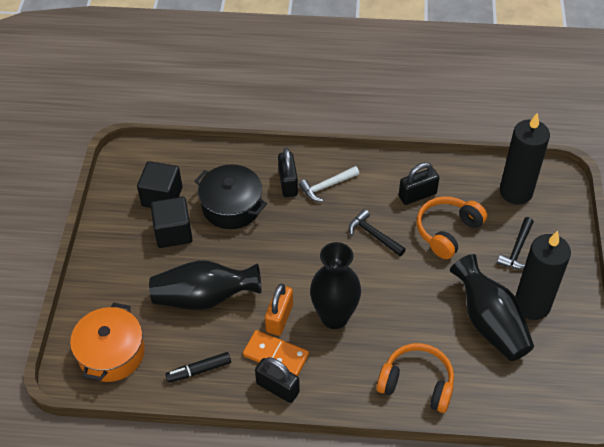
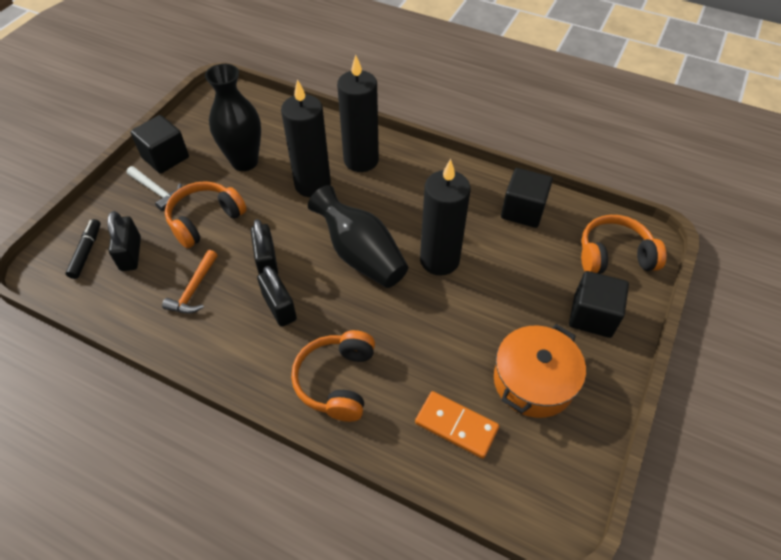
black candle: [500,112,550,205] [515,231,571,320] = 2 -> [281,79,331,197] [337,55,379,172] [420,159,471,276] = 3
black cube: [137,161,182,208] [150,197,193,248] = 2 -> [130,115,189,174] [501,168,553,228] [569,271,629,338] = 3
black hammer: [349,209,406,256] [497,217,534,270] = 2 -> none = 0
black pot: [195,164,267,229] = 1 -> none = 0
black vase: [149,260,261,310] [310,242,361,329] [450,254,534,361] = 3 -> [205,64,261,171] [308,185,408,288] = 2
orange hammer: none = 0 -> [162,250,217,313] = 1
orange headphones: [376,343,454,413] [416,196,487,259] = 2 -> [165,181,247,248] [291,330,375,422] [581,215,666,274] = 3
orange padlock: [265,284,293,336] = 1 -> none = 0

